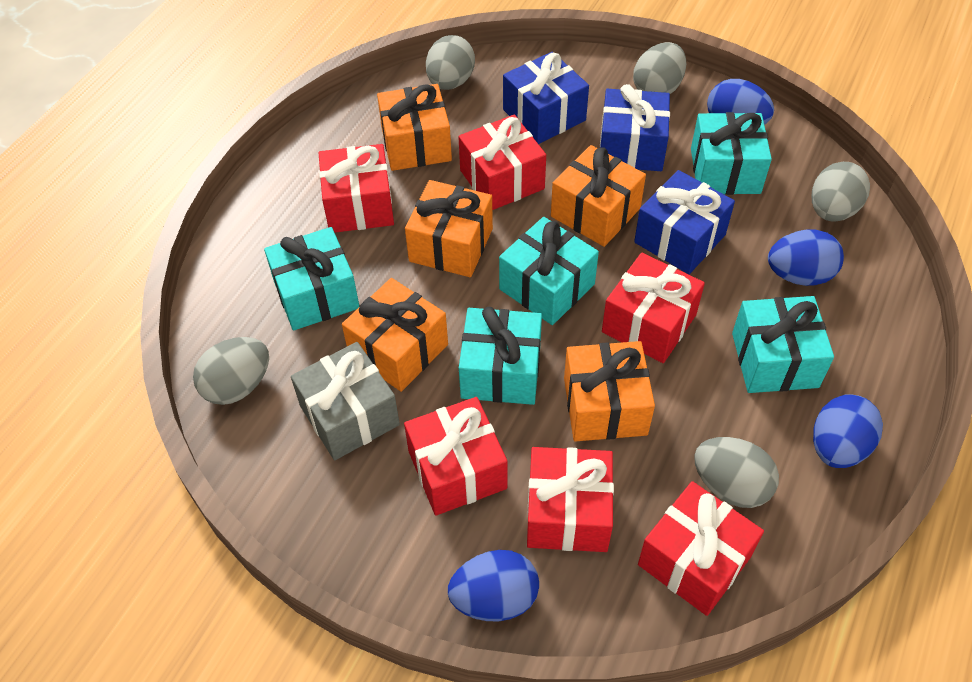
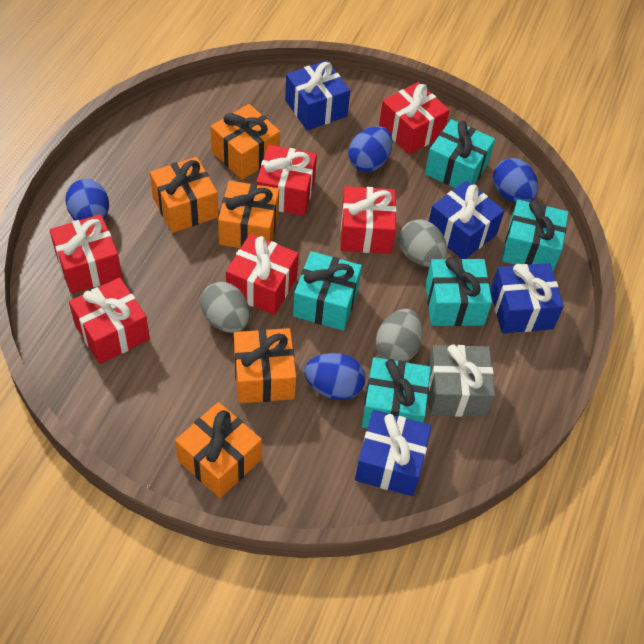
blue gift: [503,52,589,144] [600,84,670,171] [634,170,735,274] = 3 -> [285,60,350,131] [355,410,432,496] [429,181,504,259] [490,263,564,333] = 4
grey egg: [193,337,269,405] [426,35,475,90] [633,42,686,94] [694,437,779,508] [812,162,870,222] = 5 -> [200,282,249,333] [376,309,423,362] [399,219,447,267] = 3

